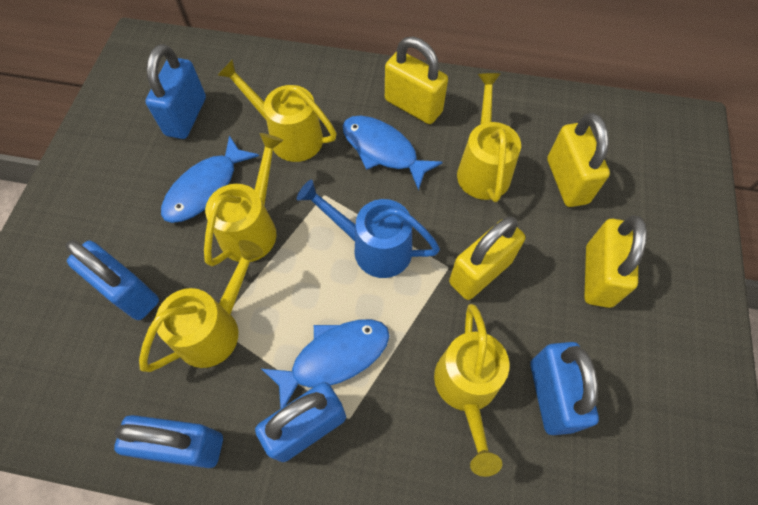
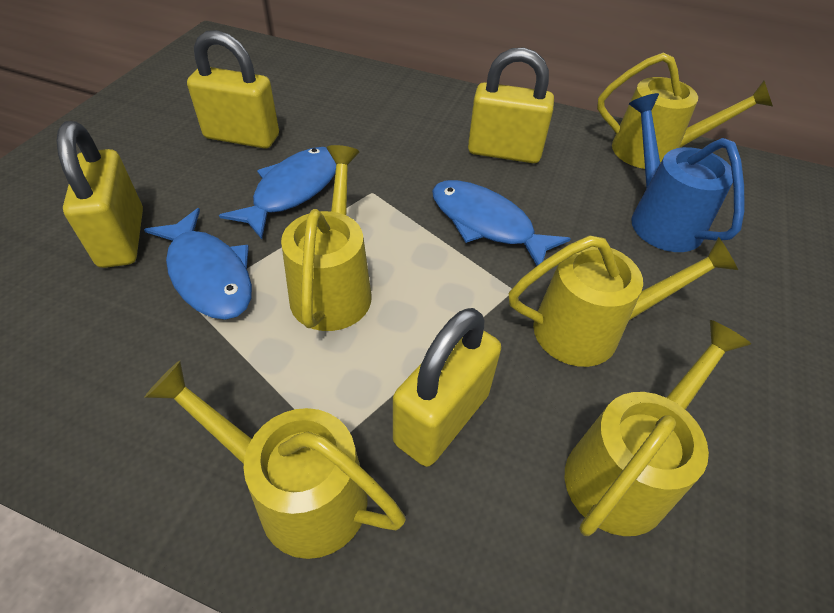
blue padlock: [65,240,159,320] [114,415,223,468] [145,44,206,139] [255,382,346,462] [530,342,599,435] = 5 -> none = 0

